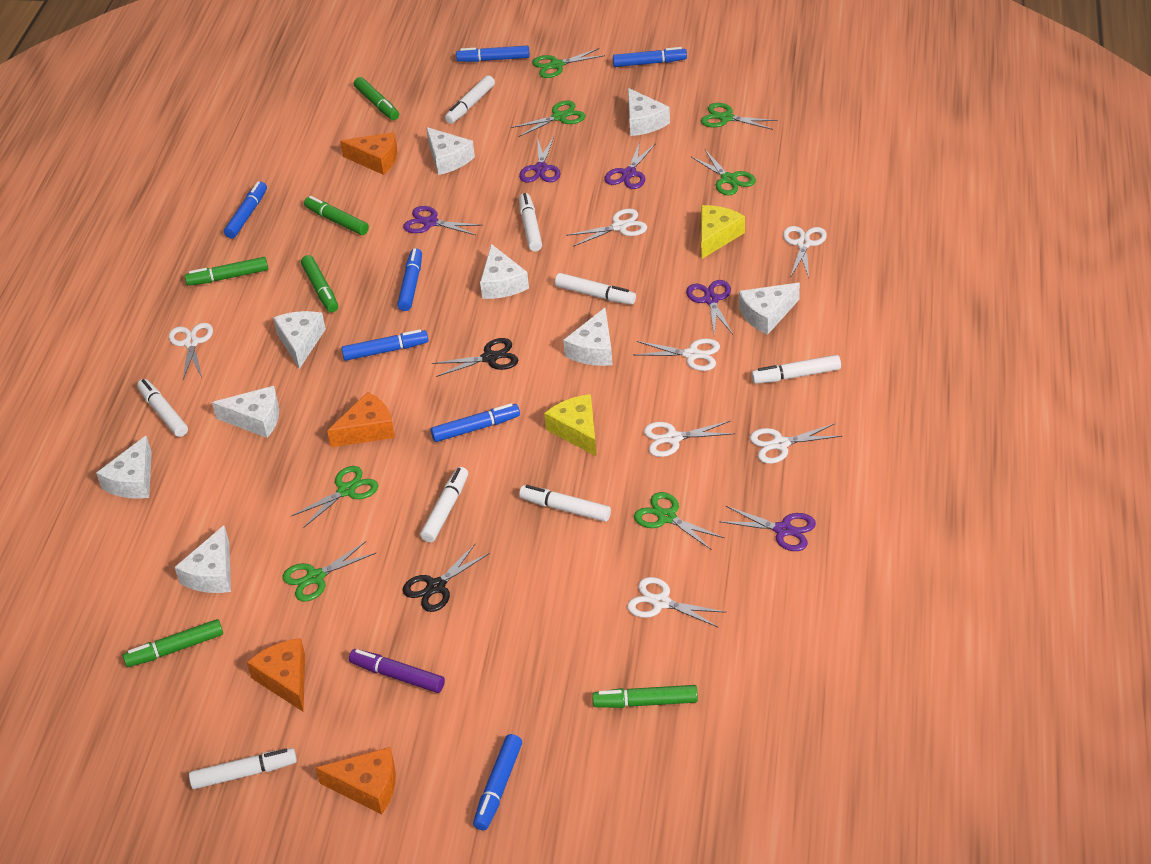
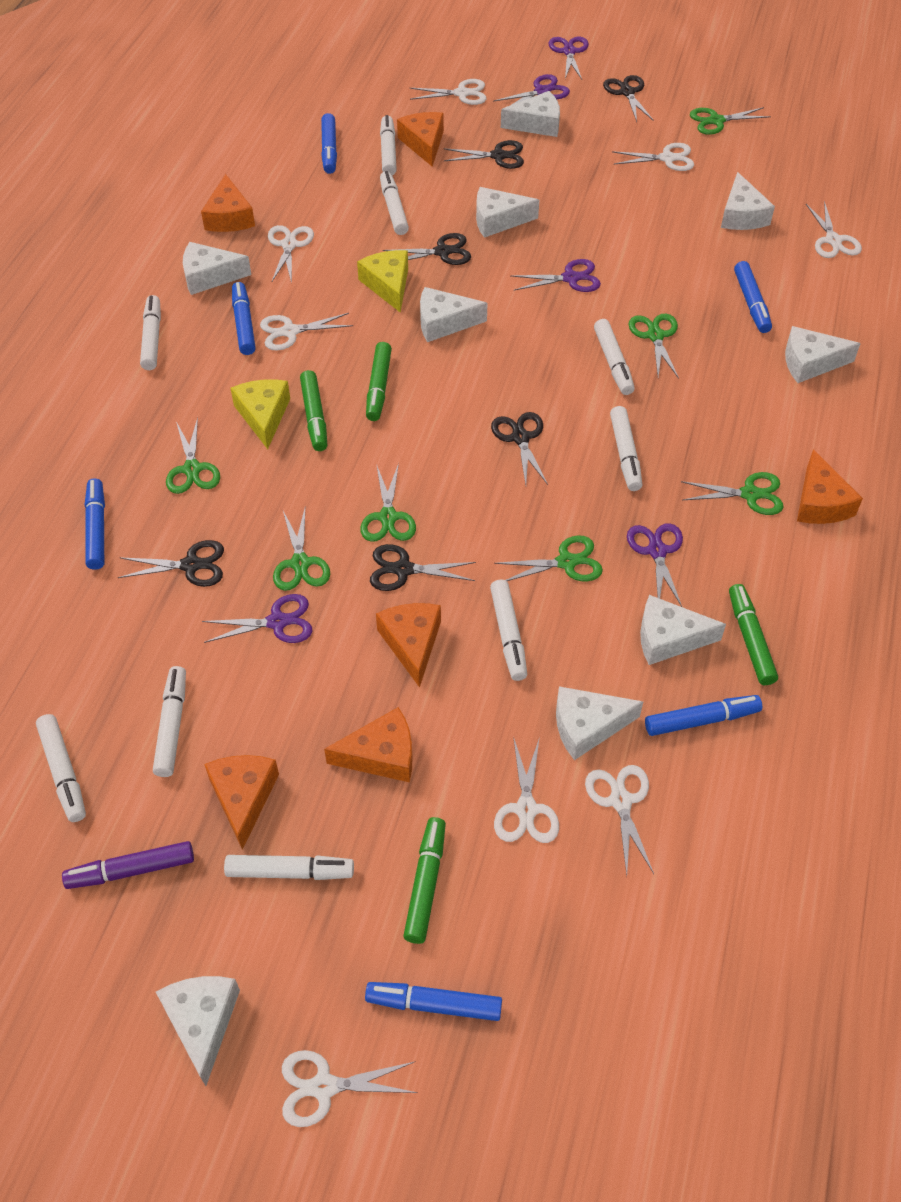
black scissors: [402,544,490,612] [432,338,518,377] = 2 -> [118,540,224,587] [370,544,476,591] [383,233,471,265] [444,140,524,169] [491,412,548,485] [603,75,654,122] = 6
blue marker: [224,181,267,238] [341,329,429,361] [397,248,422,311] [431,403,520,442] [456,46,530,62] [473,734,522,831] [613,47,687,67] = 7 -> [85,478,105,570] [232,282,256,355] [321,113,337,174] [365,982,502,1021] [645,695,762,736] [734,261,772,333] = 6
green marker: [123,619,223,667] [185,257,268,286] [301,255,338,312] [304,196,369,235] [354,77,399,120] [592,685,698,708] = 6 -> [300,370,327,451] [366,342,392,421] [403,817,446,944] [729,584,778,685] = 4
orange cheese: [247,638,305,712] [316,747,396,814] [327,392,395,447] [340,132,397,175] = 4 -> [201,174,255,232] [204,755,279,850] [324,707,412,783] [376,603,441,688] [397,112,444,167] [797,449,863,524] = 6
white marker: [137,379,188,437] [189,748,297,789] [420,467,468,542] [445,75,495,124] [519,193,542,251] [519,485,611,522] [555,273,636,305] [751,355,841,384] = 8 -> [36,714,86,822] [140,295,161,370] [153,666,186,777] [224,855,354,880] [380,115,397,175] [380,171,409,235] [490,580,527,681] [594,319,635,395] [610,406,642,491] = 9
white scissors: [169,323,213,380] [566,209,647,247] [627,577,727,628] [634,338,720,371] [644,421,735,457] [750,423,843,464] [783,226,827,278] = 7 -> [260,313,353,350] [268,225,314,284] [282,1050,418,1127] [409,79,486,105] [494,736,559,843] [585,765,654,875] [612,143,694,171] [806,201,862,258] = 8

